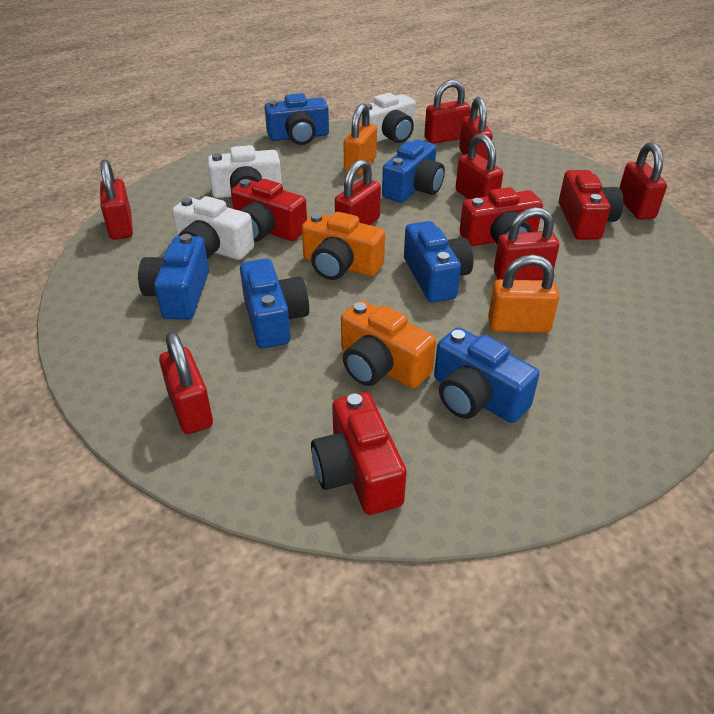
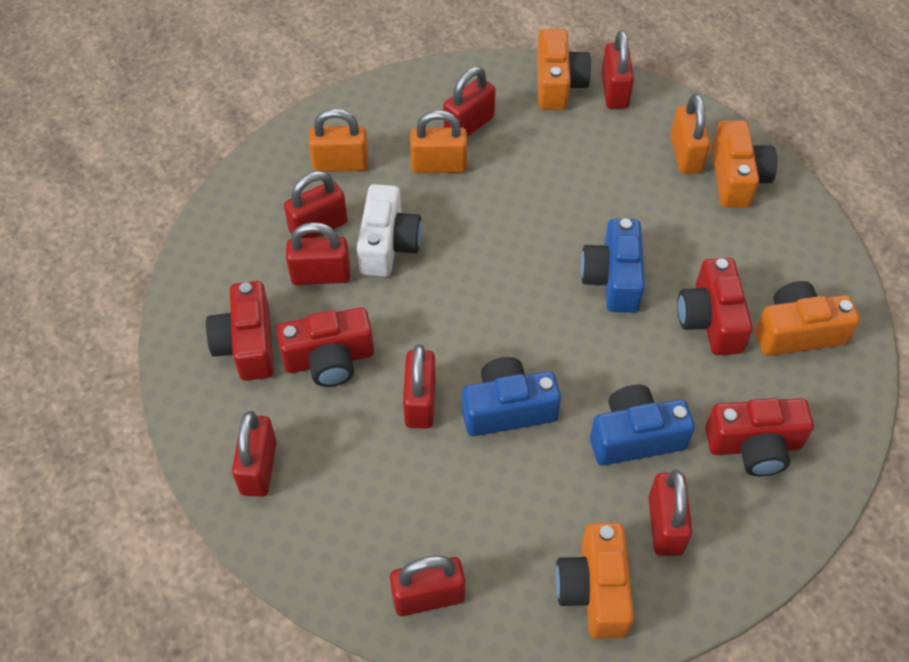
blue camera: [138,234,209,320] [240,259,309,348] [264,93,329,145] [382,140,445,203] [404,221,473,303] [434,327,540,423] = 6 -> [462,357,561,436] [581,218,645,313] [590,384,695,466] = 3
orange camera: [302,212,385,280] [341,300,436,388] = 2 -> [537,29,591,110] [555,523,634,639] [712,121,777,208] [755,281,860,356] = 4
orange padlock: [344,103,377,175] [488,255,559,333] = 2 -> [309,108,368,172] [410,110,467,173] [670,94,710,174] = 3
white camera: [172,196,254,260] [208,145,282,198] [359,93,416,143] = 3 -> [357,184,422,277] = 1

